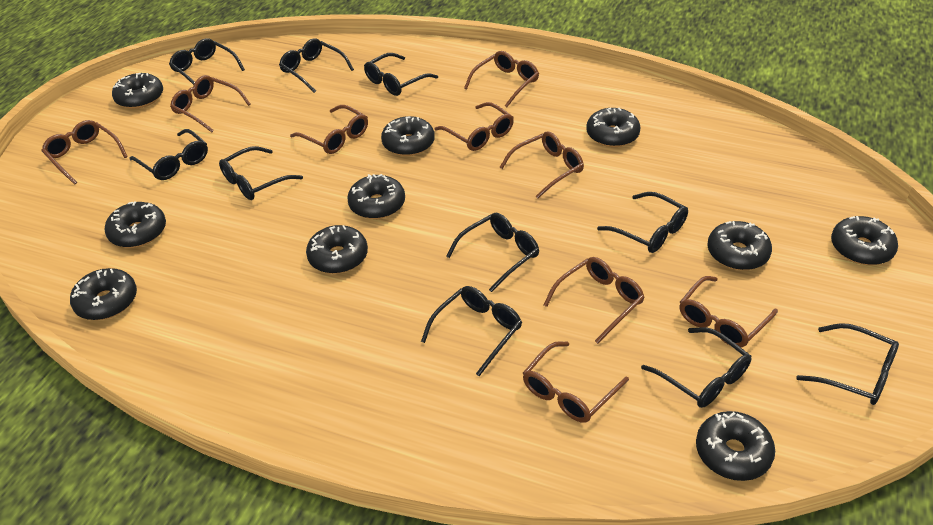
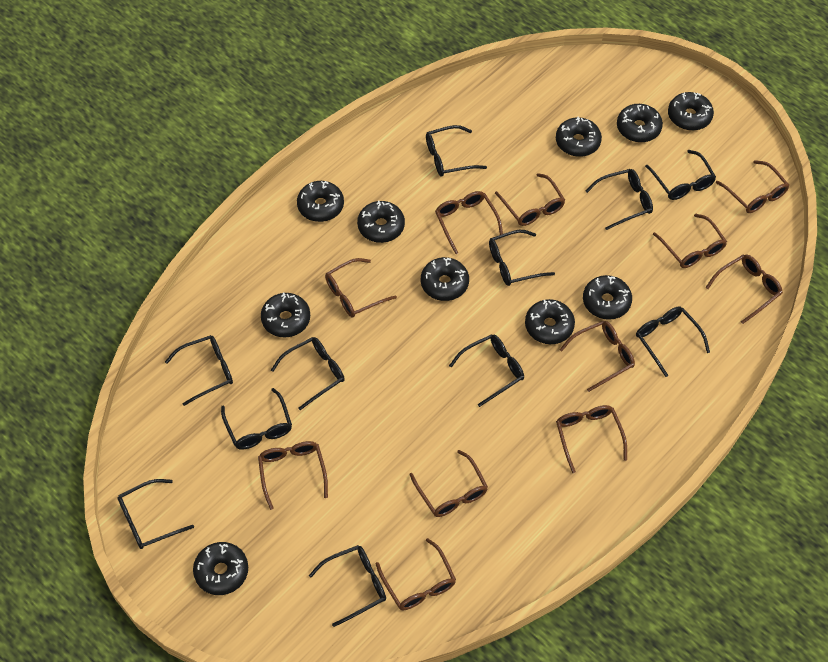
black glasses: [129,129,208,180] [169,38,245,85] [219,146,303,200] [279,39,354,93] [364,53,438,96] [421,286,522,376] [446,213,539,292] [597,192,688,253] [641,327,751,408] [796,323,899,405] = 10 -> [118,479,194,549] [165,335,233,406] [221,388,292,450] [271,337,345,410] [309,545,386,627] [426,125,487,177] [449,334,524,407] [489,230,555,286] [586,169,653,230] [636,307,710,377] [645,150,716,200] = 11
brown glasses: [41,120,128,184] [170,75,250,132] [290,105,368,154] [434,102,514,151] [464,51,539,107] [500,131,584,199] [523,341,629,423] [544,257,645,344] [680,276,778,348] = 9 -> [258,441,328,510] [325,258,397,318] [376,538,456,610] [409,450,488,517] [435,191,503,254] [495,173,565,226] [556,405,627,473] [559,321,635,392] [653,214,727,268] [705,254,783,324] [716,160,789,213] = 11

